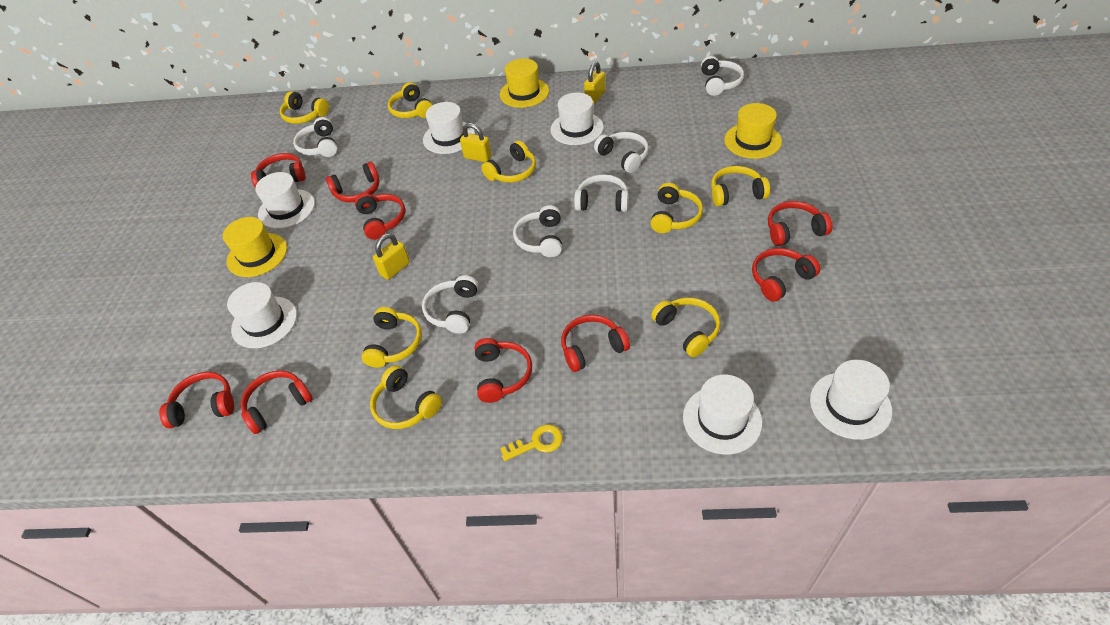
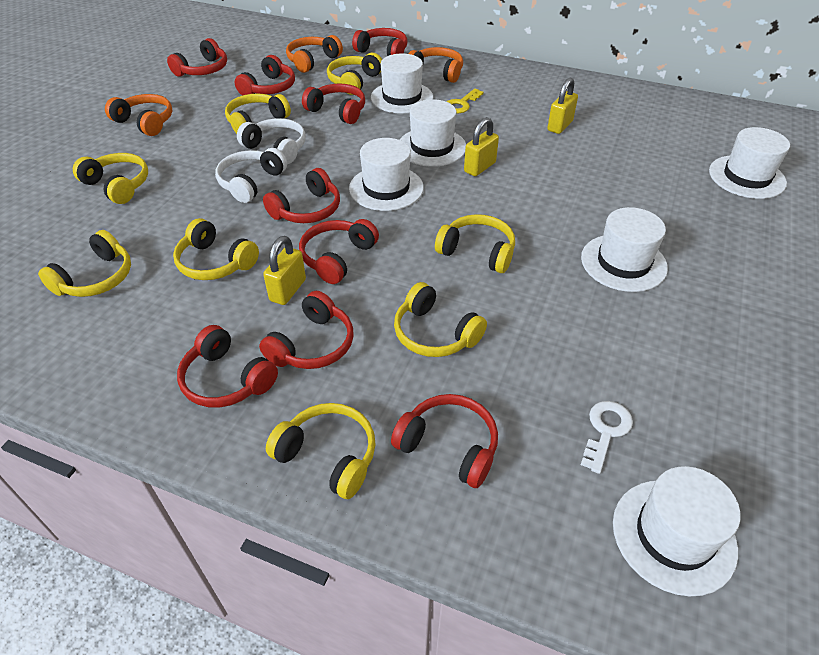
orange headphones: none = 0 -> [105,94,172,136] [286,35,343,73] [409,47,463,83] = 3
white headphones: [293,117,338,157] [422,275,478,334] [513,205,562,257] [574,174,629,212] [594,132,649,173] [701,56,744,96] = 6 -> [215,148,287,203] [237,118,306,164] = 2
white key: none = 0 -> [581,401,633,474] = 1
yellow hat: [223,217,287,277] [500,58,549,108] [724,103,782,159] = 3 -> none = 0

